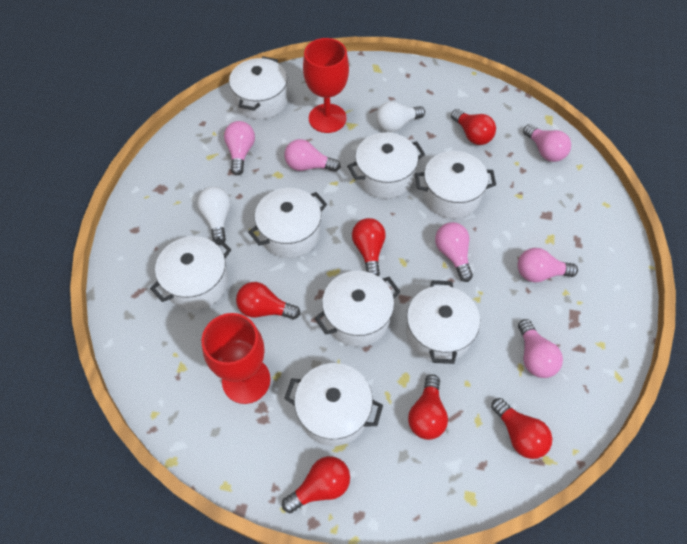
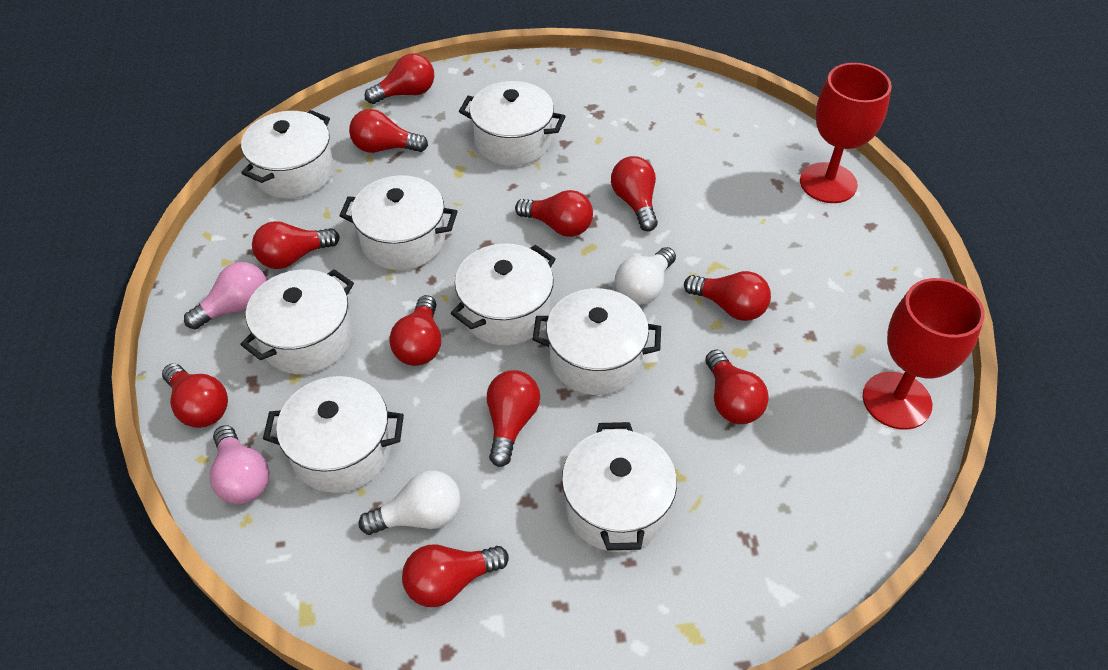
pink light bulb: [224,121,255,175] [284,139,341,172] [435,222,473,282] [518,248,578,283] [518,319,563,378] [523,124,571,162] = 6 -> [184,262,267,329] [210,425,269,504] = 2
red light bulb: [236,282,300,319] [282,456,350,513] [352,218,386,276] [408,374,448,440] [451,109,496,145] [491,398,552,459] = 6 -> [162,363,228,428] [252,221,340,269] [349,109,428,153] [364,53,434,104] [389,295,441,366] [402,545,509,607] [487,370,540,467] [515,190,593,237] [611,156,658,232] [684,271,771,321] [705,350,769,424] = 11

